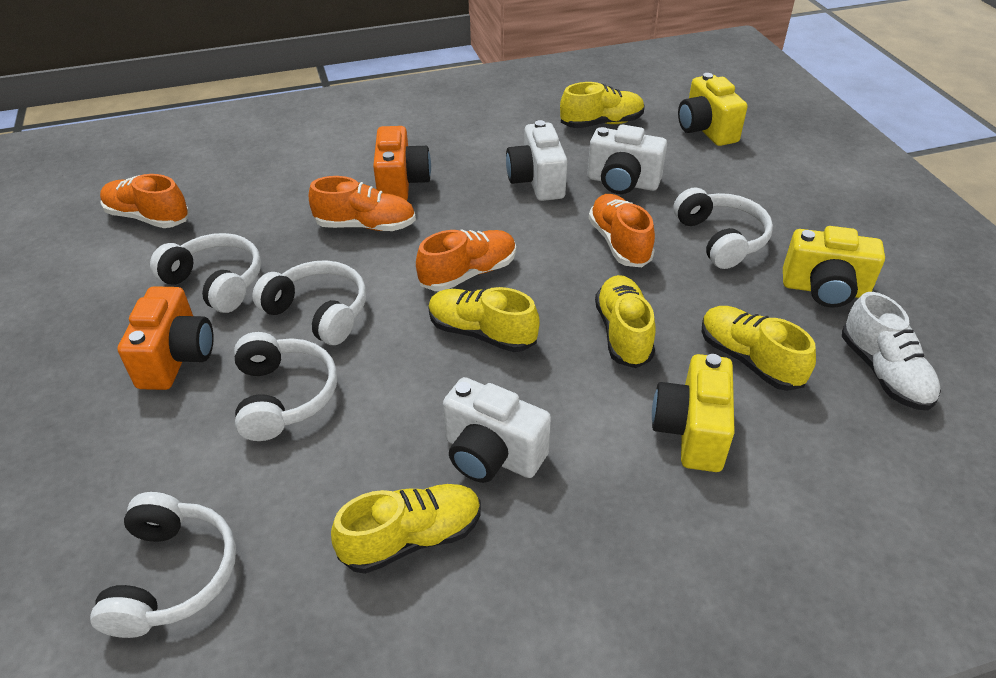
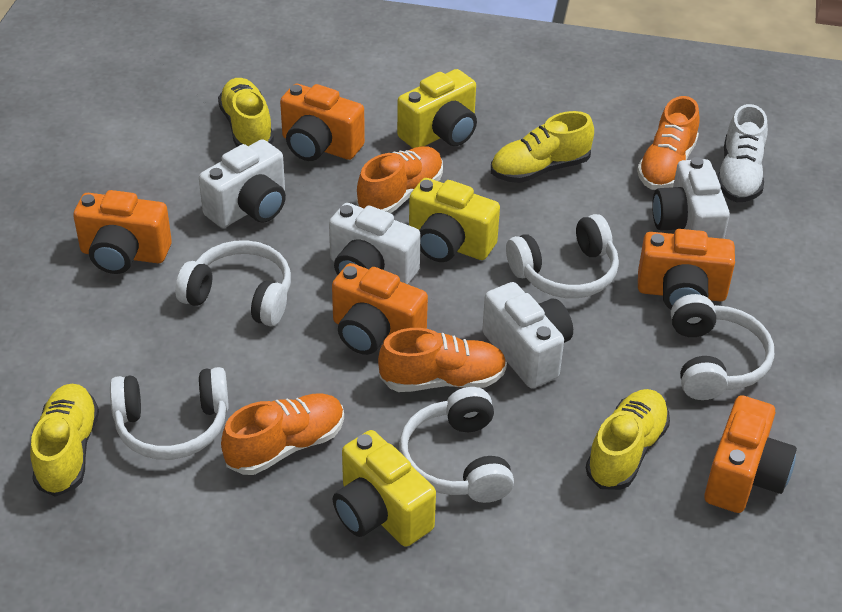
orange camera: [117,286,214,390] [373,126,431,201] = 2 -> [73,190,172,274] [280,84,365,161] [332,263,428,355] [638,229,735,310] [704,395,797,513] = 5
white camera: [443,377,551,483] [506,120,567,201] [587,125,667,194] = 3 -> [199,139,286,228] [329,203,421,284] [482,282,573,388] [652,157,730,239] = 4
yellow shoe: [331,484,481,574] [428,287,540,352] [560,82,644,128] [595,275,656,368] [702,306,816,391] = 5 -> [30,384,99,497] [218,78,274,147] [491,111,594,183] [586,389,670,490] = 4

